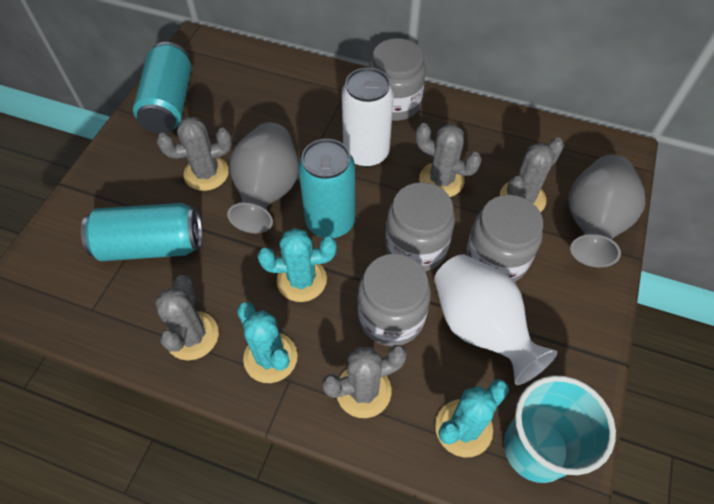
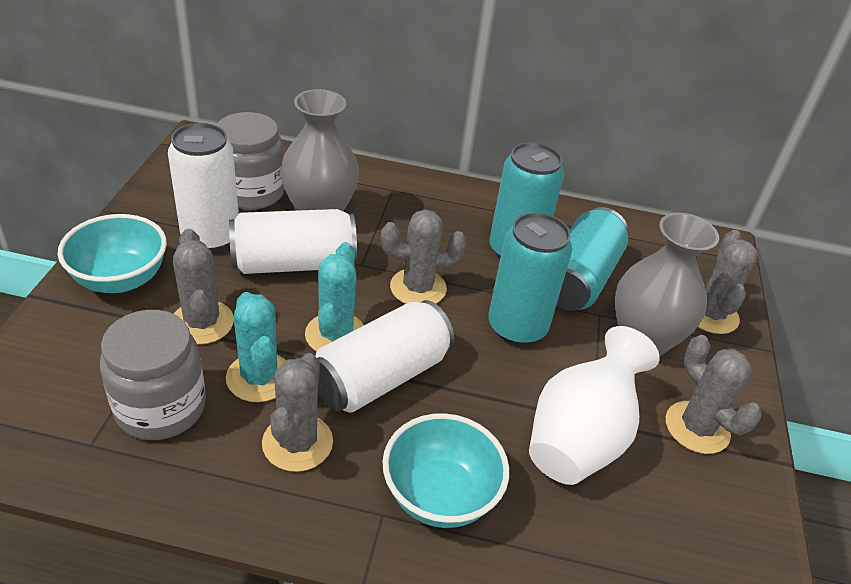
grey jar: [358,254,431,346] [369,38,426,121] [385,182,455,271] [466,195,543,282] = 4 -> [100,310,206,440] [216,112,284,210] = 2
turquoise bowl: none = 0 -> [58,214,167,293] [382,413,509,528] = 2
turquoise cactus: [237,302,298,383] [258,228,337,302] [435,379,509,458] = 3 -> [226,292,286,402] [305,242,364,352] = 2
turquoise cup: [504,375,616,483] = 1 -> none = 0
white can: [342,68,394,167] = 1 -> [168,123,239,251] [229,209,357,274] [315,300,454,413] = 3

